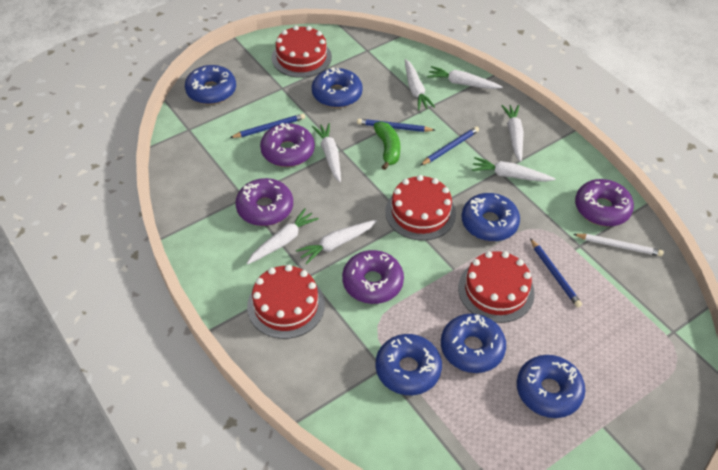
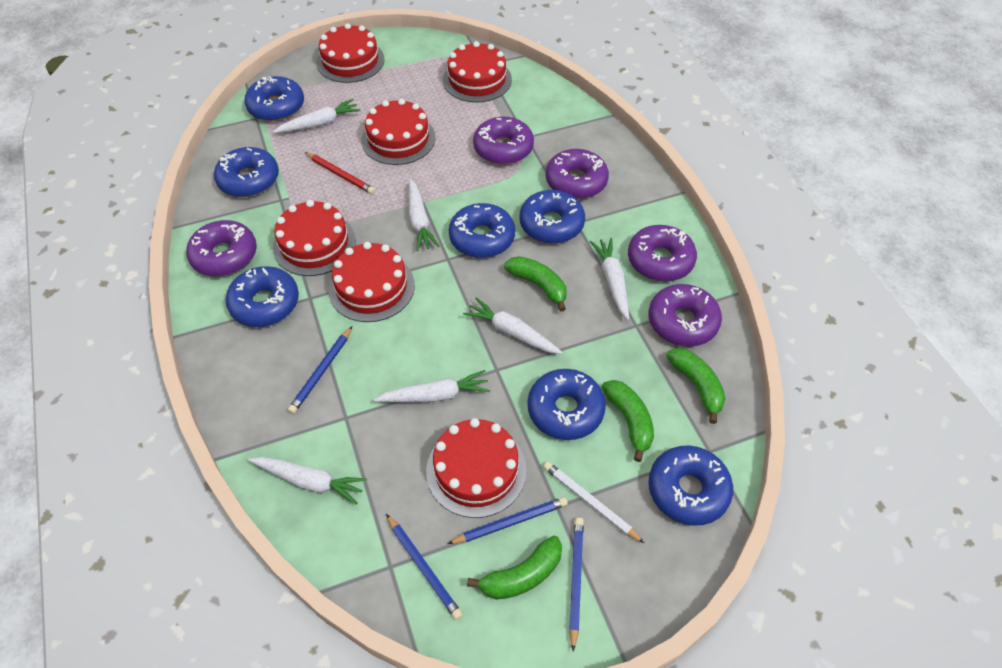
blue donut: [185,65,236,105] [312,67,363,108] [376,334,442,395] [441,314,506,373] [461,193,520,241] [517,355,586,418] = 6 -> [214,147,279,197] [226,266,299,327] [245,76,304,121] [449,203,515,258] [520,190,585,244] [528,369,606,440] [648,446,733,526] = 7
green banana: [374,122,400,170] = 1 -> [467,536,562,600] [504,256,567,312] [601,380,654,462] [666,348,726,424] = 4
purple donut: [236,178,293,226] [260,123,315,167] [342,250,404,304] [575,179,634,226] = 4 -> [186,220,257,277] [473,116,534,165] [546,149,609,199] [628,225,697,282] [648,284,722,346] = 5
red cake: [247,265,325,339] [272,25,332,78] [385,175,456,241] [458,251,535,323] = 4 -> [273,200,356,276] [316,23,385,83] [329,242,415,322] [361,99,435,165] [426,418,527,518] [443,41,512,102] = 6
red pencil: none = 0 -> [305,152,375,194] = 1
white carrot: [247,208,319,264] [296,220,377,265] [312,123,341,182] [405,59,435,110] [427,66,503,89] [472,157,555,182] [501,105,524,162] = 7 -> [248,457,367,505] [273,99,360,133] [374,370,490,402] [409,179,439,251] [463,297,563,354] [590,238,629,320] = 6

